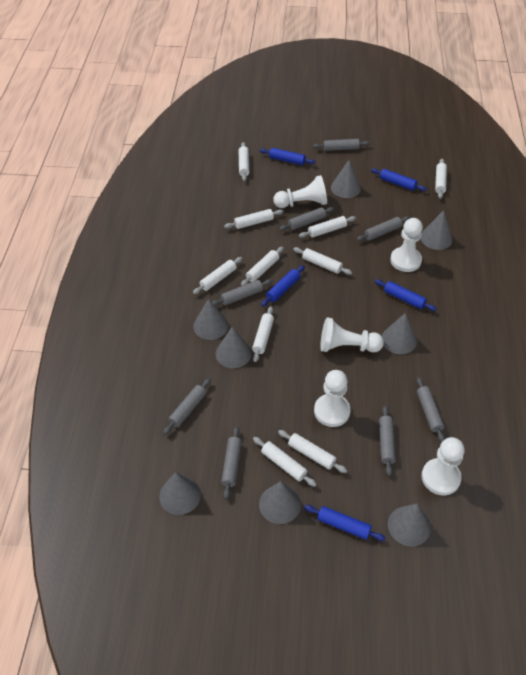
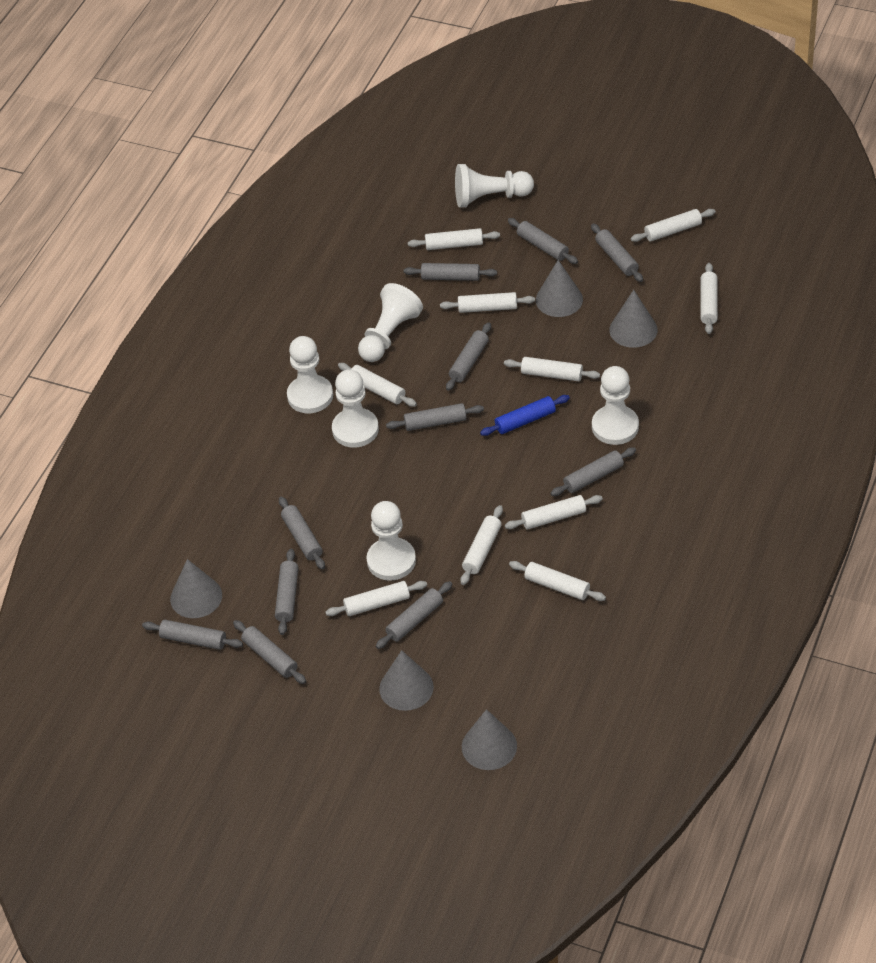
blue rolling pin: [260,148,315,165] [261,265,305,306] [304,505,386,541] [371,168,427,191] [375,279,437,311] = 5 -> [480,395,570,436] = 1
grey cone: [159,472,201,515] [193,298,228,340] [216,327,252,368] [259,481,301,524] [331,160,361,198] [382,313,417,354] [388,504,431,546] [421,210,453,250] = 8 -> [170,559,222,618] [379,650,434,711] [462,709,517,770] [536,260,583,317] [609,290,658,348] = 5
grey rolling pin: [163,378,211,435] [212,279,273,306] [221,426,242,499] [279,207,334,231] [313,139,370,151] [356,216,410,241] [379,406,396,476] [417,377,445,442] = 8 -> [142,620,243,650] [233,620,306,684] [275,549,299,635] [279,497,325,570] [376,581,452,649] [386,403,484,431] [404,263,497,281] [446,322,491,391] [508,218,578,264] [551,448,636,496] [591,224,643,282] = 11
white pawn: [273,175,327,208] [314,370,351,427] [320,318,384,352] [390,218,423,272] [422,437,465,495] = 5 -> [287,336,333,413] [332,369,379,448] [358,283,423,362] [366,501,416,581] [455,164,534,208] [592,366,639,445] = 6

